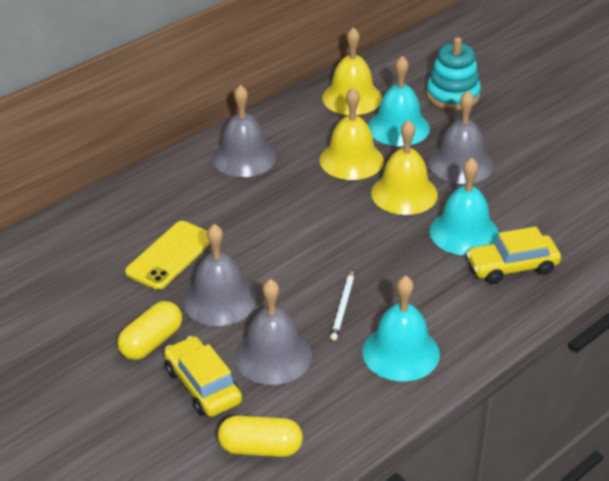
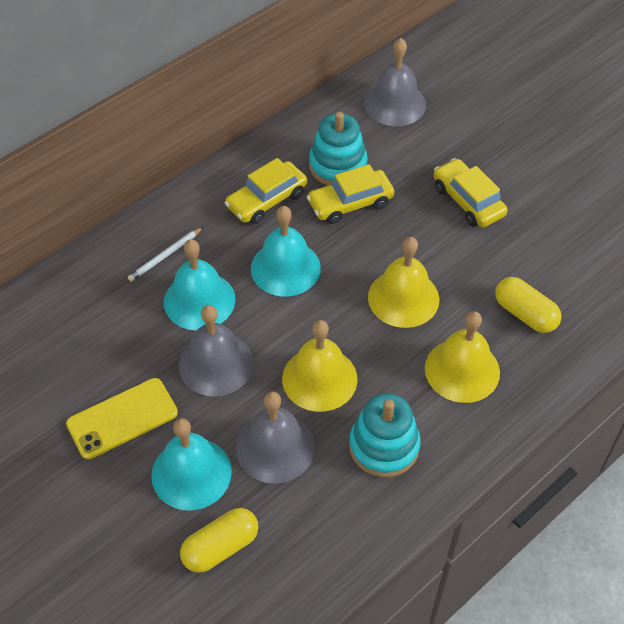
grey bell: [183,224,257,326] [212,85,276,177] [235,279,312,385] [429,91,494,184] = 4 -> [179,305,254,397] [236,391,315,484] [364,38,426,126] = 3
turquoise stacking toy: [426,37,481,110] = 1 -> [309,112,368,185] [349,393,421,477] = 2
yellow car: [164,336,242,417] [466,227,561,284] = 2 -> [225,158,307,224] [307,164,394,224] [434,158,508,227] = 3

